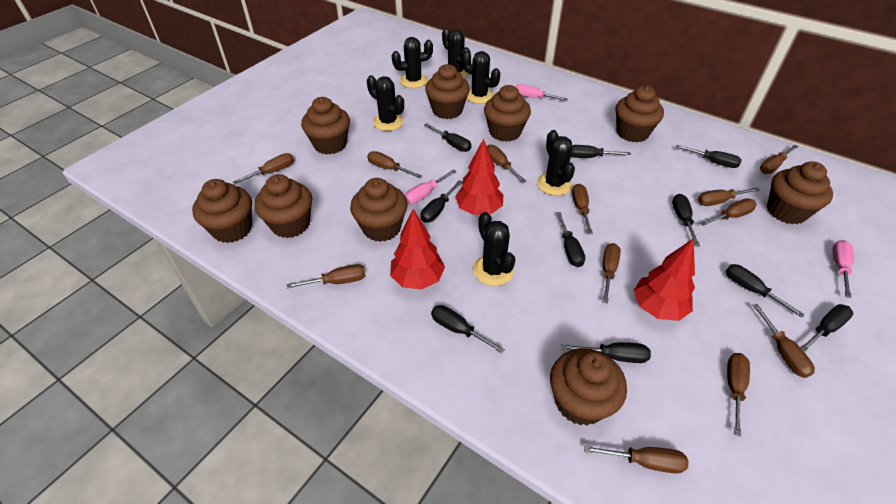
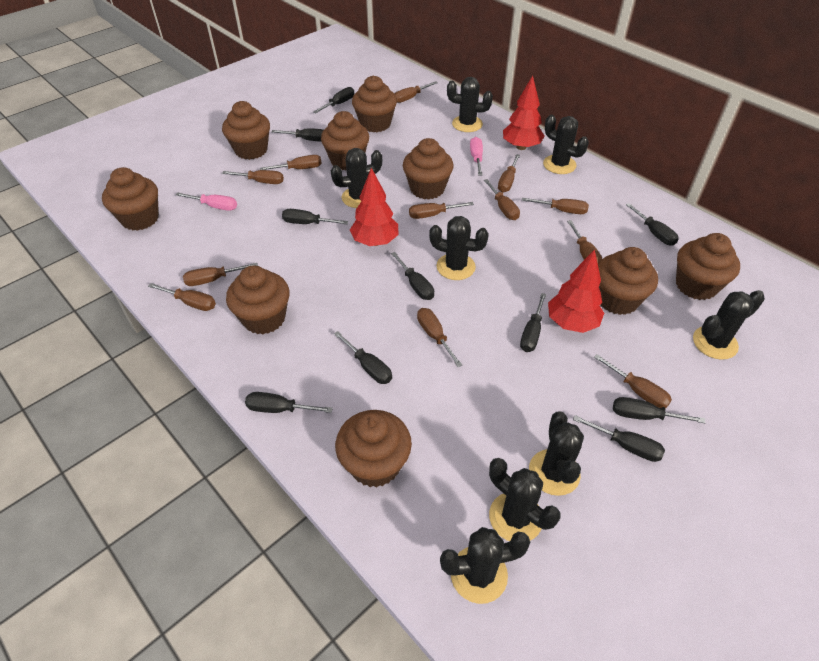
black cactus: [367,75,404,131] [392,37,433,88] [442,28,470,78] [462,51,500,104] [473,212,515,286] [537,130,575,196] = 6 -> [331,148,382,208] [429,216,489,280] [440,527,530,604] [447,77,493,132] [489,458,561,541] [529,411,584,496] [543,115,589,174] [693,290,765,360] = 8
pink screwdriver: [405,169,456,204] [515,84,568,101] [832,240,854,298] = 3 -> [176,193,237,211] [470,137,483,175] = 2

